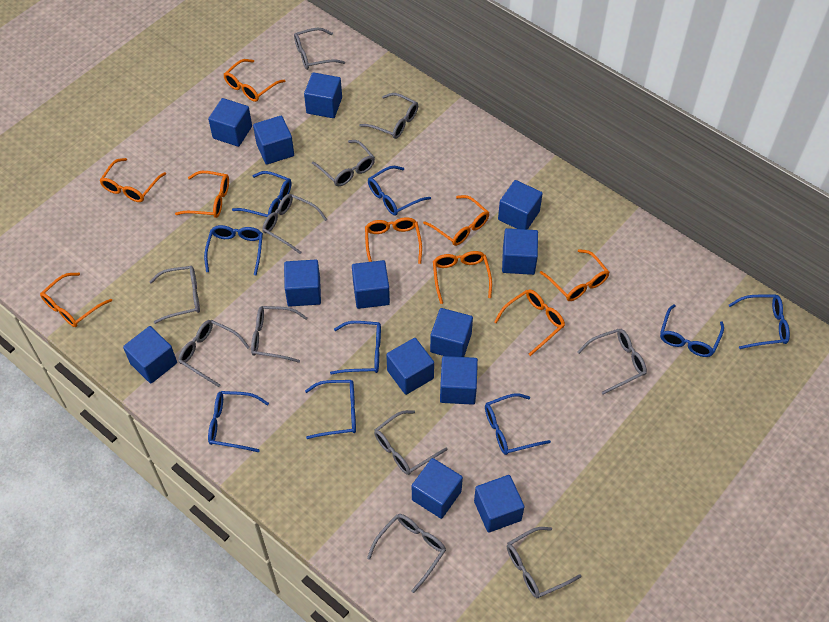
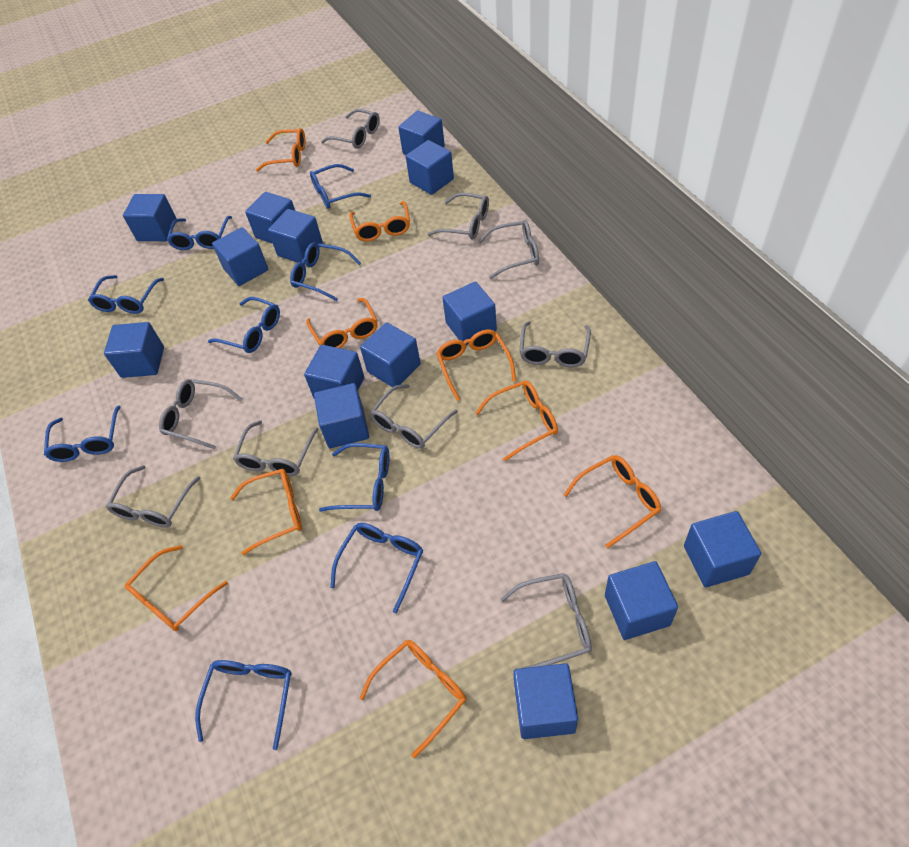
blue cube: [123,326,177,384] [208,98,252,147] [253,116,294,165] [284,260,321,307] [304,72,342,118] [352,260,390,309] [386,338,434,395] [412,458,463,519] [430,308,473,357] [440,356,478,405] [474,475,524,533] [498,180,543,230] [502,228,538,275] = 13 -> [104,322,164,378] [123,194,177,241] [212,227,268,286] [245,192,295,244] [268,209,323,264] [304,345,364,398] [314,383,369,448] [360,322,421,387] [398,111,445,155] [406,140,454,195] [442,282,497,345] [513,663,578,739] [605,561,678,640] [684,511,761,587] = 14
grey glasses: [149,266,200,324] [178,320,250,387] [251,306,308,363] [262,194,327,254] [294,28,345,70] [312,140,375,186] [359,93,418,139] [367,514,446,593] [374,410,447,475] [507,527,581,598] [578,329,647,395] = 11 -> [106,465,200,527] [159,379,242,449] [233,420,319,476] [321,109,380,149] [370,384,458,449] [427,193,489,240] [478,220,539,279] [501,573,592,668] [519,321,591,367] = 9

